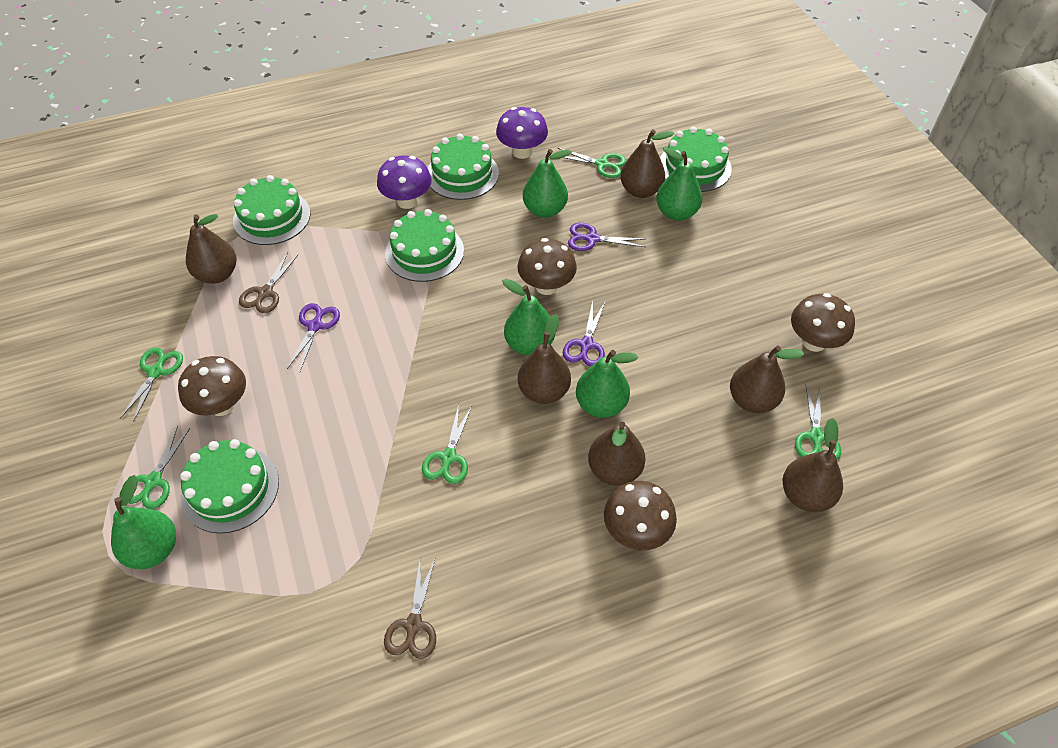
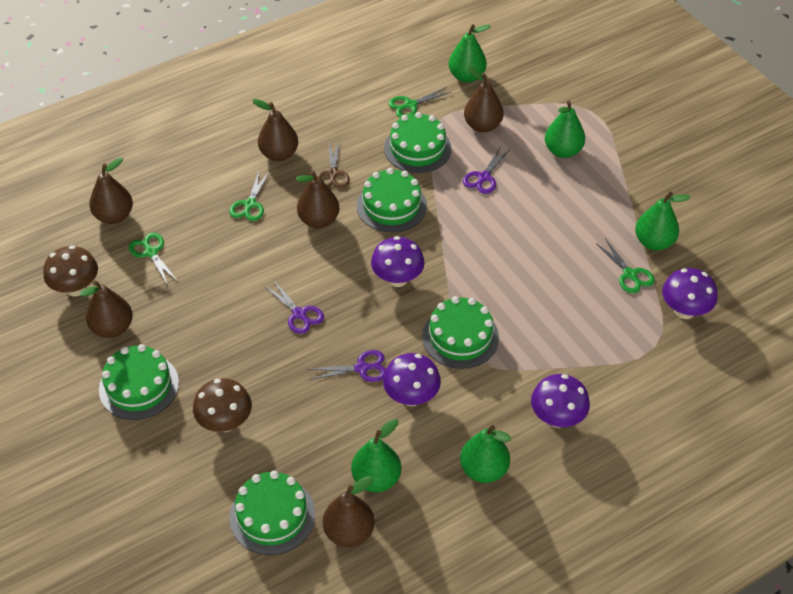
brown mushroom: [178,356,246,416] [517,238,577,295] [604,481,677,550] [791,293,855,352] = 4 -> [44,245,98,297] [193,378,252,432] = 2
brown scissors: [239,252,298,313] [384,559,436,659] = 2 -> [317,141,350,189] = 1
green scissors: [120,347,183,422] [128,425,190,509] [422,404,472,484] [558,148,626,178] [795,386,841,460] = 5 -> [129,233,177,286] [229,172,269,221] [388,87,452,118] [596,238,655,294] = 4
purple mushroom: [377,155,432,209] [496,107,548,159] = 2 -> [371,236,425,287] [383,353,441,406] [531,374,590,428] [662,268,718,319] = 4

